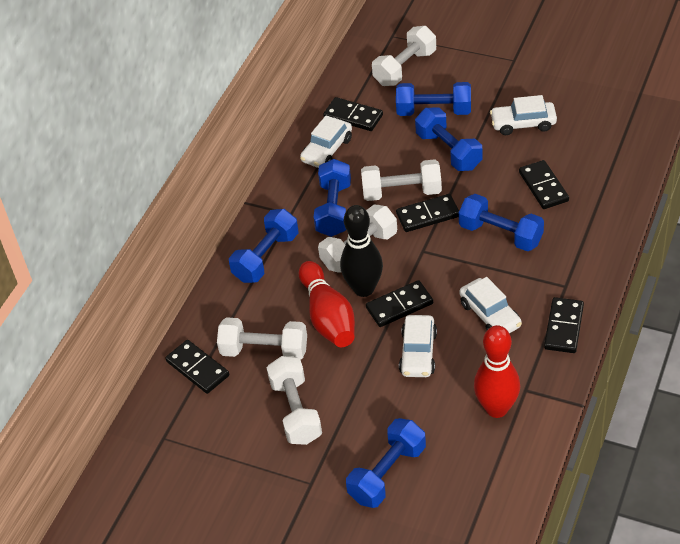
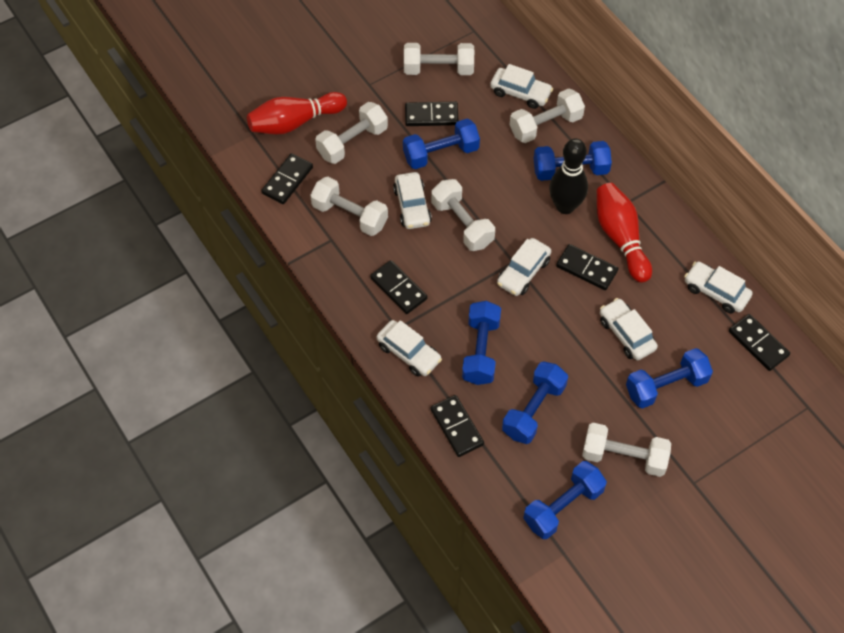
white car: [300,115,352,168] [399,315,437,377] [459,277,522,333] [490,95,557,135] = 4 -> [377,320,442,377] [393,172,432,229] [490,64,553,109] [497,238,551,296] [600,298,658,360] [684,261,753,313] = 6
white dumbbell: [217,317,307,360] [267,356,322,445] [318,205,397,273] [361,159,442,201] [372,26,436,86] = 5 -> [310,177,388,236] [315,102,388,164] [404,43,474,75] [431,179,495,251] [510,88,585,143] [582,423,671,477] = 6

